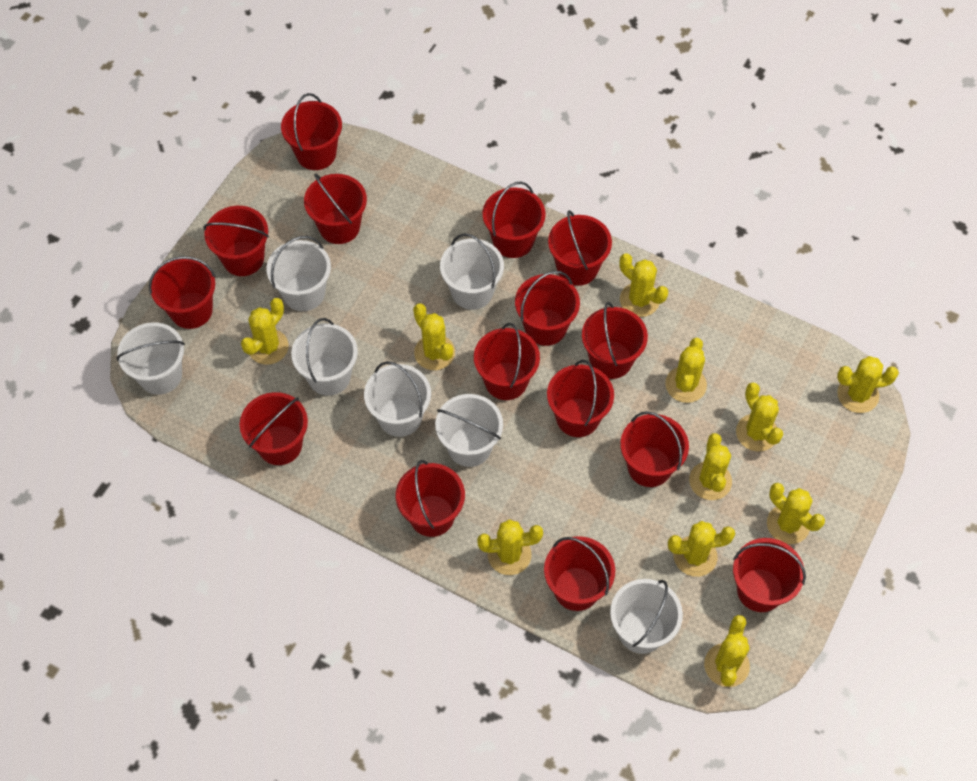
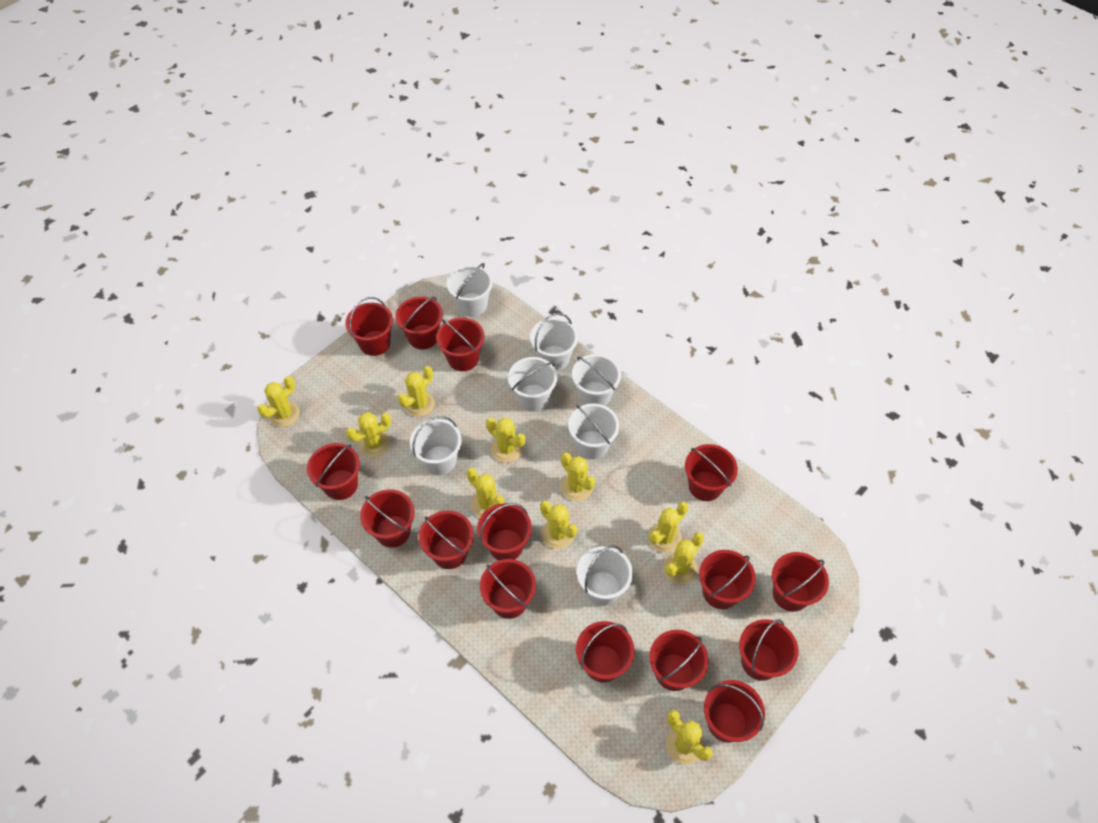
yellow cactus: [241,298,289,365] [413,304,455,370] [477,519,543,575] [619,253,668,317] [665,338,707,403] [668,521,735,577] [689,433,732,500] [704,615,750,687] [736,382,783,451] [767,483,825,544] [837,356,899,413] = 11 -> [257,376,300,427] [346,412,391,457] [398,366,435,417] [467,468,505,517] [486,418,525,463] [540,500,578,549] [561,453,595,501] [648,502,688,553] [663,532,704,585] [666,710,713,765] = 10

